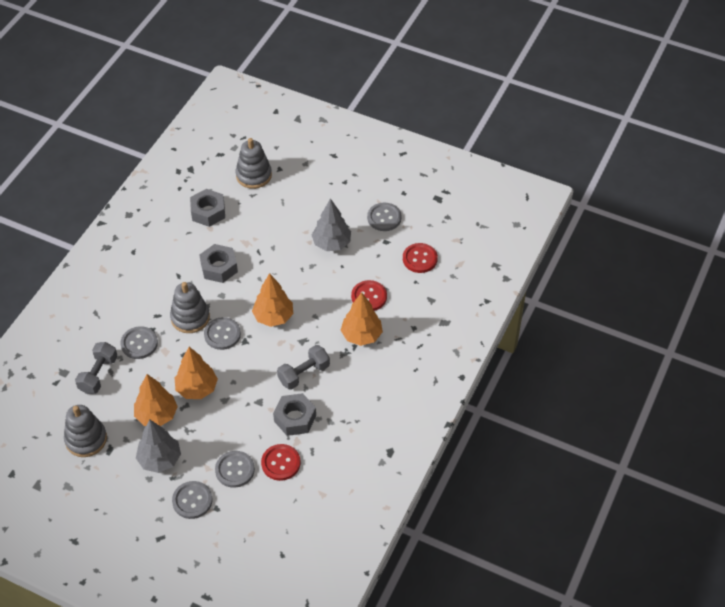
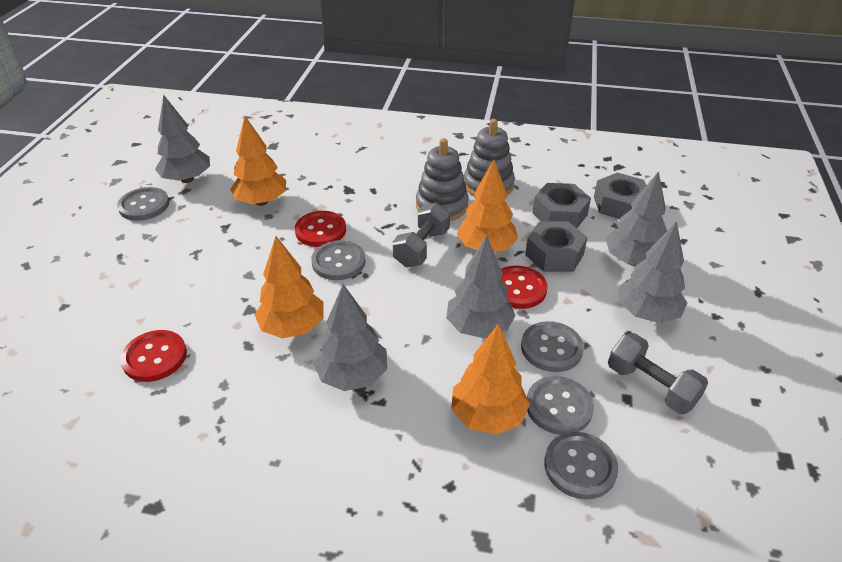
grey stacking toy: [64,405,107,457] [170,282,210,333] [236,138,272,189] = 3 -> [416,138,469,221] [464,119,515,197] = 2
grey tree: [136,420,181,473] [312,198,351,251] = 2 -> [155,95,210,183] [313,284,387,391] [446,236,516,338] [606,171,667,266] [619,222,687,323] = 5

